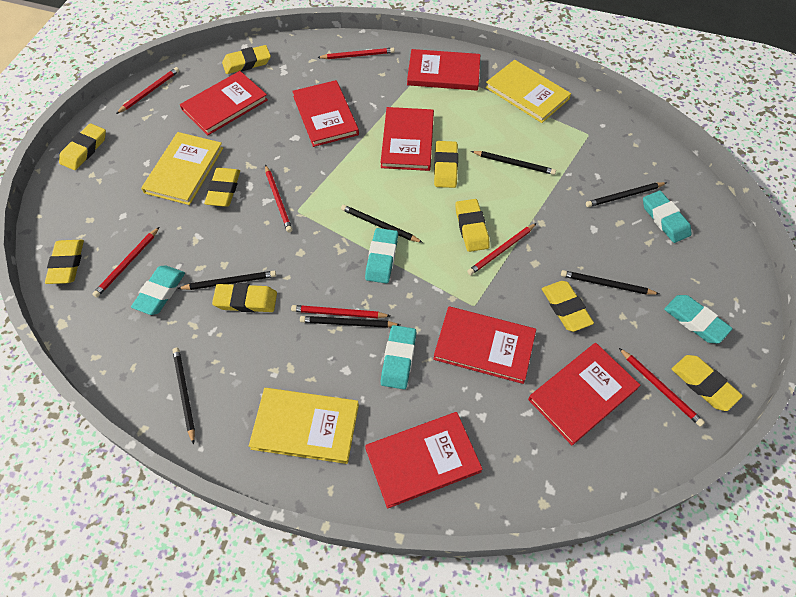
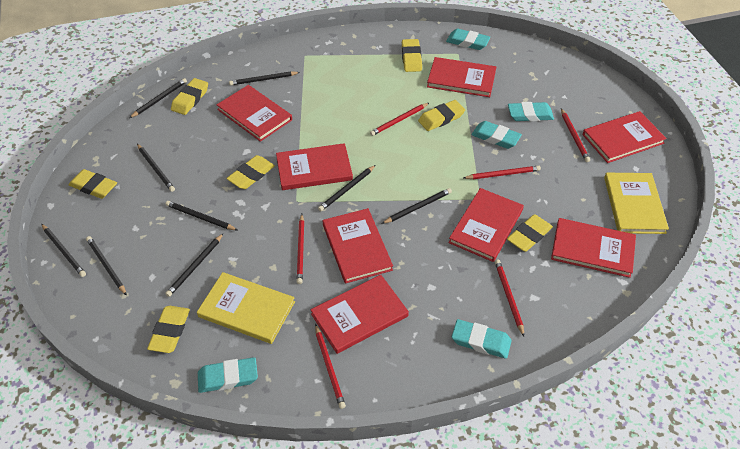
black pencil: [172,348,195,444] [177,271,276,290] [300,316,400,328] [341,205,423,243] [471,151,556,175] [561,270,659,295] [586,182,666,207] = 7 -> [42,224,86,277] [86,236,127,296] [129,78,187,118] [137,144,175,192] [165,201,237,230] [165,233,224,297] [229,71,300,86] [318,165,376,211] [382,188,452,224] = 9
red book: [180,71,268,135] [292,80,359,147] [365,412,483,509] [380,107,434,171] [407,49,480,91] [433,306,536,384] [528,343,640,445] = 7 -> [217,85,292,142] [276,143,353,190] [311,275,409,354] [323,208,393,284] [427,57,496,97] [449,188,524,262] [551,218,636,278] [583,111,667,163] = 8
red pencil: [92,227,159,298] [116,67,179,114] [265,165,292,232] [291,305,390,318] [317,48,395,59] [467,223,537,275] [619,348,705,427] = 7 -> [297,214,304,284] [315,324,346,409] [370,103,429,136] [464,166,541,179] [495,260,524,336] [561,108,590,162] = 6
yellow book: [141,132,223,205] [249,388,359,464] [485,60,571,123] = 3 -> [197,272,295,344] [604,173,669,234] = 2
yellow eraser: [45,240,84,284] [59,123,106,170] [204,168,240,207] [212,283,277,312] [222,45,271,74] [434,141,458,188] [455,199,490,252] [542,281,594,332] [672,355,743,411] = 9 -> [69,169,117,199] [147,306,190,353] [171,78,208,115] [227,155,275,189] [402,39,422,72] [418,100,465,131] [507,214,553,252] = 7

